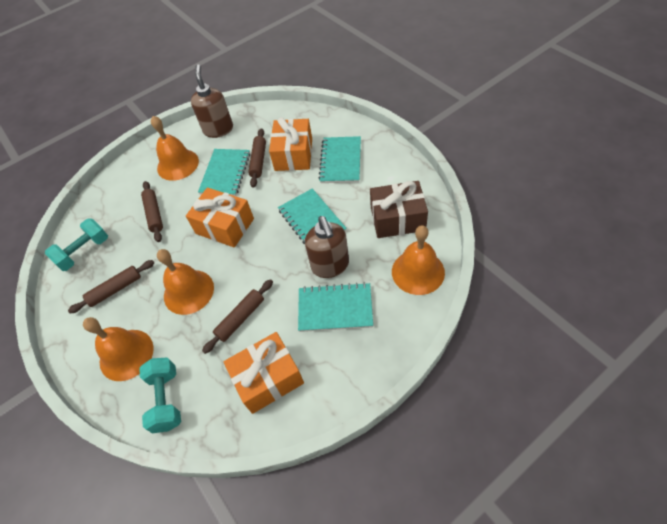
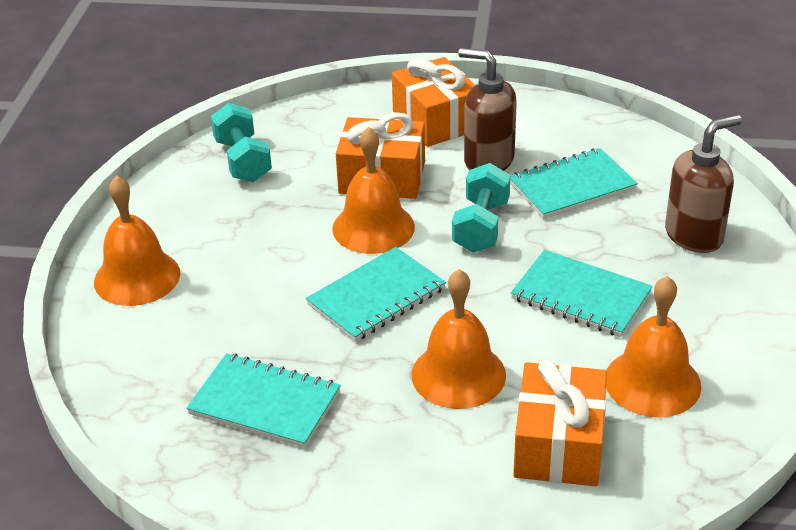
brown gift: [370,181,428,238] = 1 -> none = 0
brown rolling pin: [68,260,154,313] [141,181,163,242] [202,279,273,354] [248,128,266,188] = 4 -> none = 0

